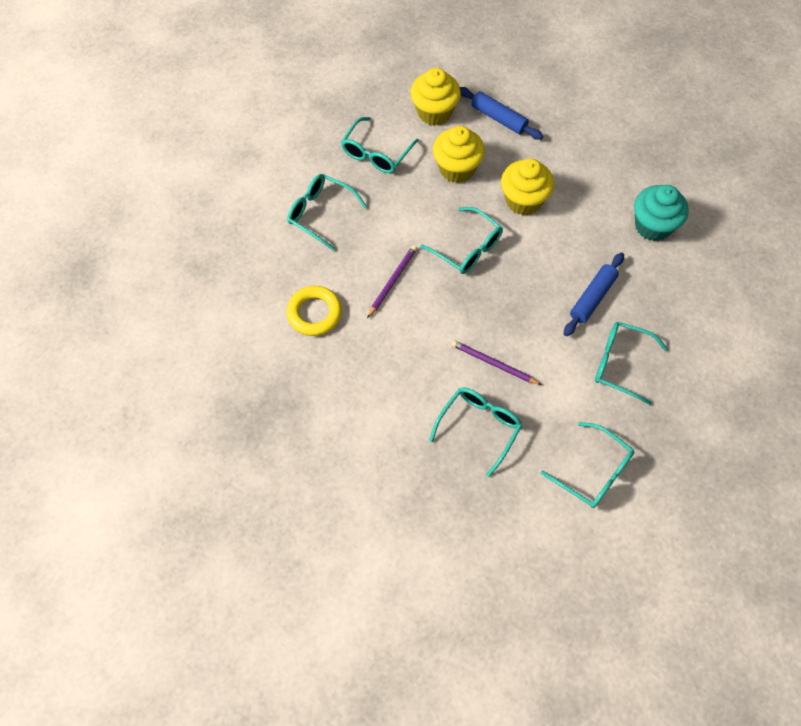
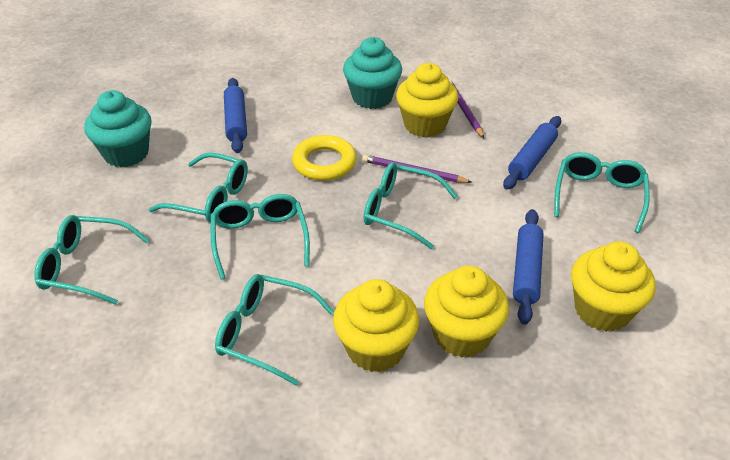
blue rolling pin: [460,87,543,140] [564,252,624,336] = 2 -> [224,78,247,153] [503,116,561,190] [513,209,544,325] = 3
turquoise cupcake: [634,185,689,241] = 1 -> [84,90,152,167] [343,37,402,109] = 2
yellow cupcake: [411,68,461,125] [433,126,485,183] [501,158,554,215] = 3 -> [333,279,419,372] [396,63,458,137] [424,266,509,358] [571,242,656,332] = 4

